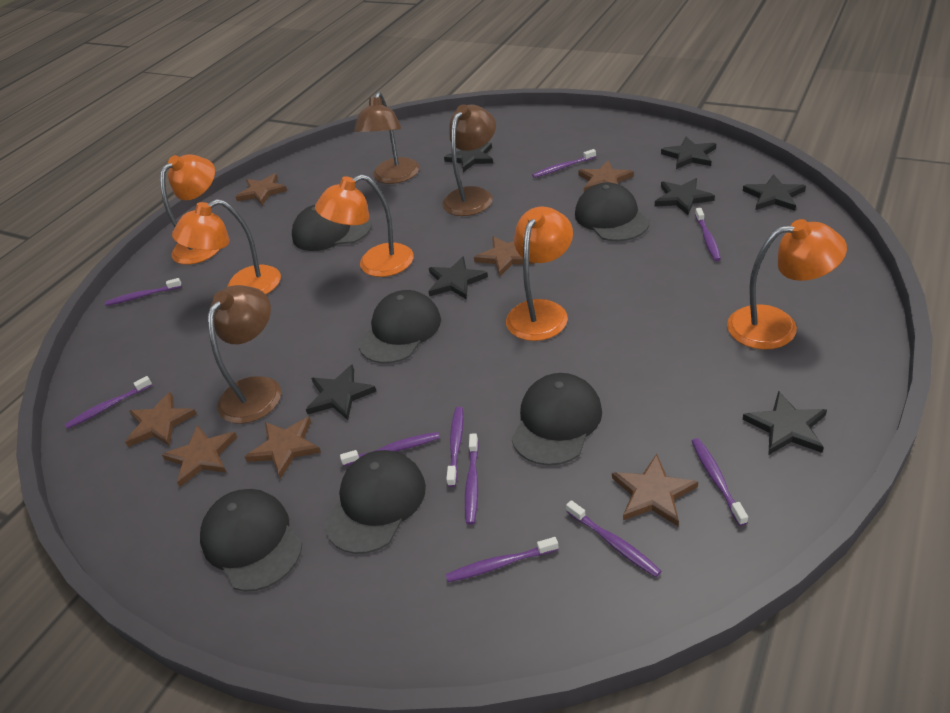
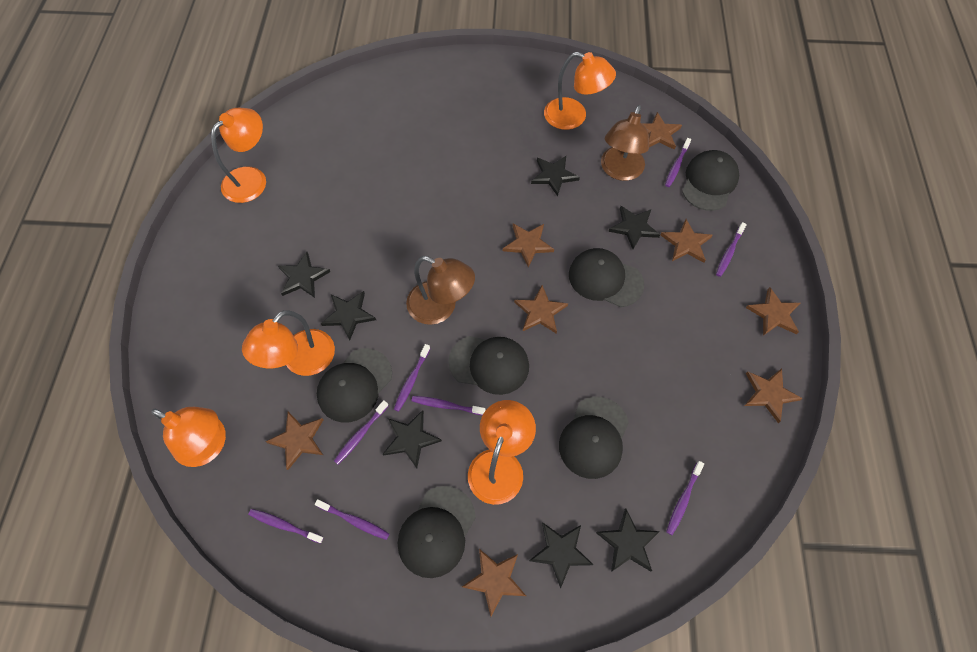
brown lamp: [208,285,281,424] [354,92,420,184] [442,104,496,216] = 3 -> [406,256,475,325] [601,105,649,181] = 2
brown star: [125,392,197,447] [162,425,237,487] [236,173,287,205] [245,417,321,479] [474,236,534,276] [578,160,634,192] [612,454,698,527] = 7 -> [265,412,323,470] [462,549,526,616] [503,224,554,268] [514,285,568,333] [643,112,682,150] [661,219,713,263] [745,368,803,423] [746,287,800,336] = 8
purple toothbrush: [65,376,152,429] [105,278,182,306] [340,432,440,466] [446,407,463,487] [446,537,559,582] [465,433,479,525] [532,149,596,178] [566,500,661,577] [692,438,748,526] [695,208,721,261] = 10 -> [248,509,324,544] [315,499,389,540] [334,400,389,465] [394,344,430,412] [412,396,486,415] [665,138,691,187] [666,461,704,535] [716,222,747,277] = 8

